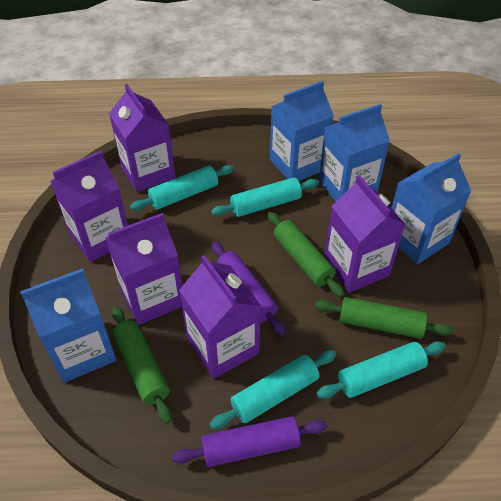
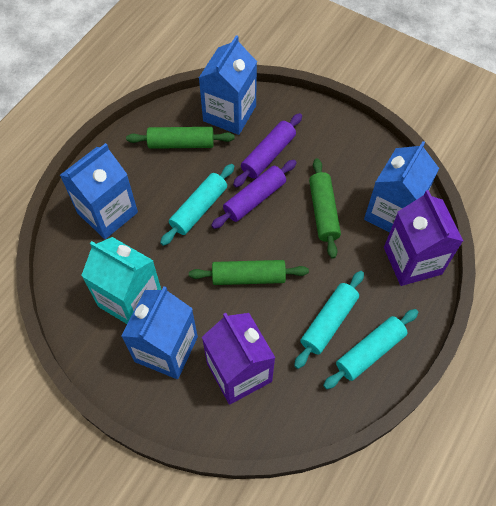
purple carton: [50,151,128,262] [105,213,182,325] [109,84,176,192] [179,255,261,379] [324,175,406,293] = 5 -> [202,313,275,405] [384,190,463,286] = 2
turquoise carton: none = 0 -> [81,237,161,324] = 1
turquoise rolling pin: [130,165,234,211] [210,350,336,429] [211,178,319,217] [317,341,446,399] = 4 -> [160,164,234,246] [294,271,364,369] [323,309,418,389] = 3

